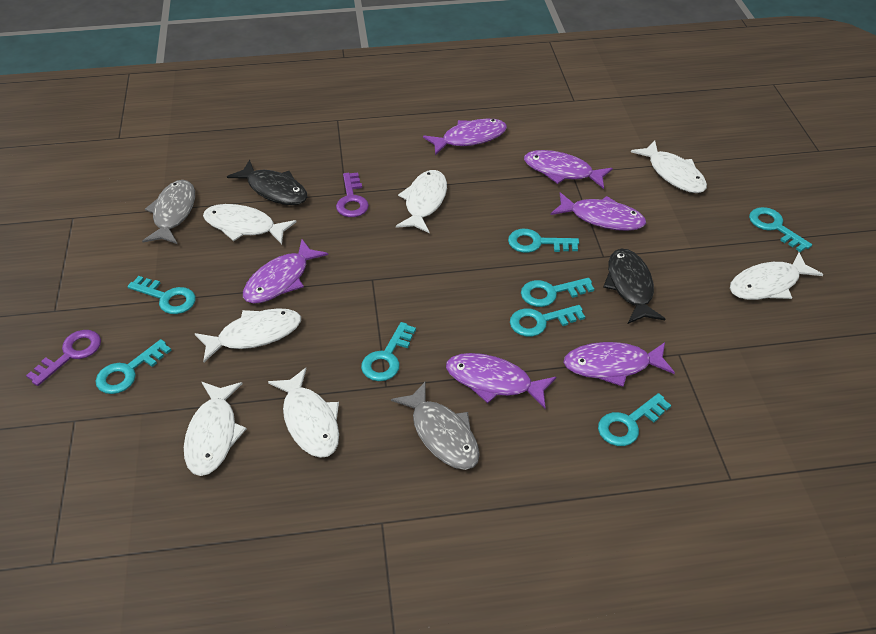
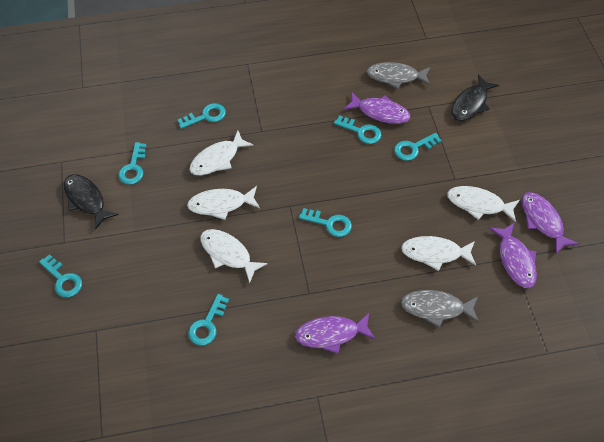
purple fish: [243,239,328,304] [423,119,507,155] [446,353,556,408] [524,150,613,189] [551,192,646,231] [563,342,675,387] = 6 -> [295,313,375,354] [343,92,410,124] [489,222,537,288] [522,192,579,254] = 4
purple key: [26,330,101,386] [336,173,369,217] = 2 -> none = 0
turquoise key: [95,339,172,394] [128,276,196,314] [361,322,416,381] [508,229,579,253] [510,305,585,337] [521,278,594,307] [598,393,671,446] [749,207,812,252] = 8 -> [39,254,82,297] [118,142,147,185] [178,103,226,129] [188,294,229,346] [299,208,352,237] [334,115,381,144] [394,133,442,161] = 7
white fish: [184,382,247,476] [195,308,301,362] [203,204,296,244] [268,368,339,458] [396,170,447,233] [631,140,707,193] [730,252,823,300] = 7 -> [187,186,260,220] [189,131,254,175] [200,229,268,283] [401,236,476,271] [447,186,520,222] = 5

